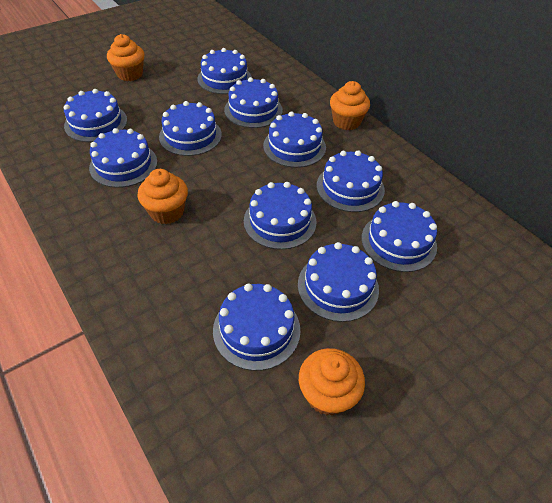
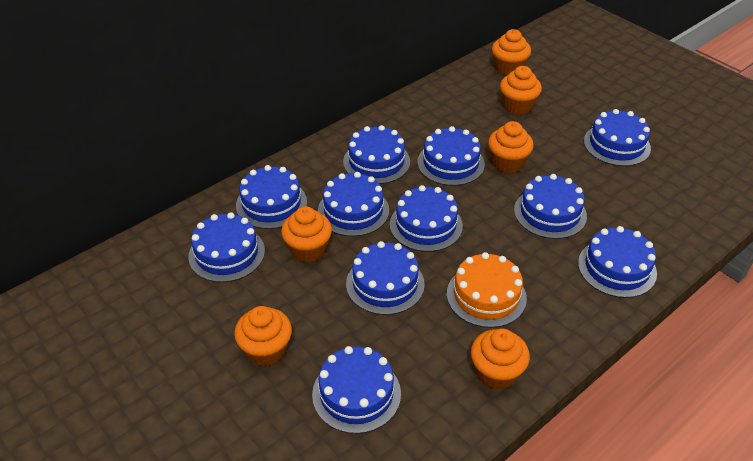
orange cake: none = 0 -> [447,252,527,328] = 1
orange cupcake: [107,34,144,81] [138,169,188,224] [299,348,365,416] [330,81,370,130] = 4 -> [234,306,292,366] [281,206,332,262] [471,328,530,390] [488,121,534,173] [492,29,531,75] [500,66,542,115] = 6

